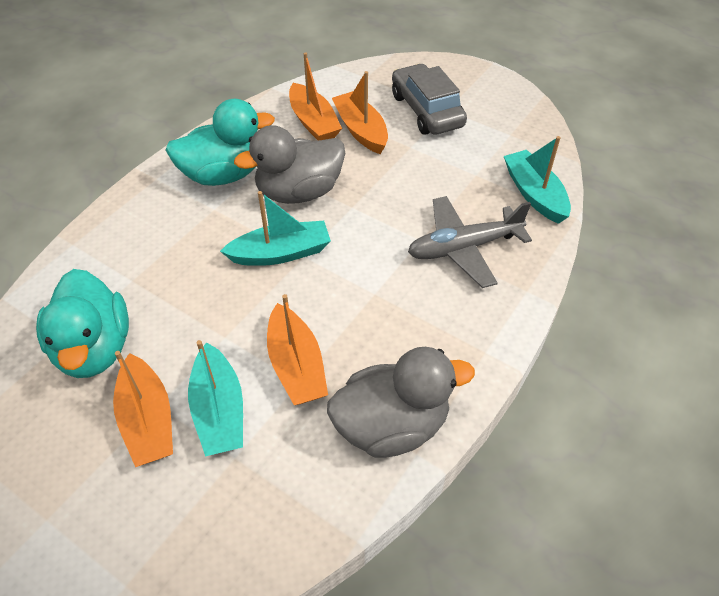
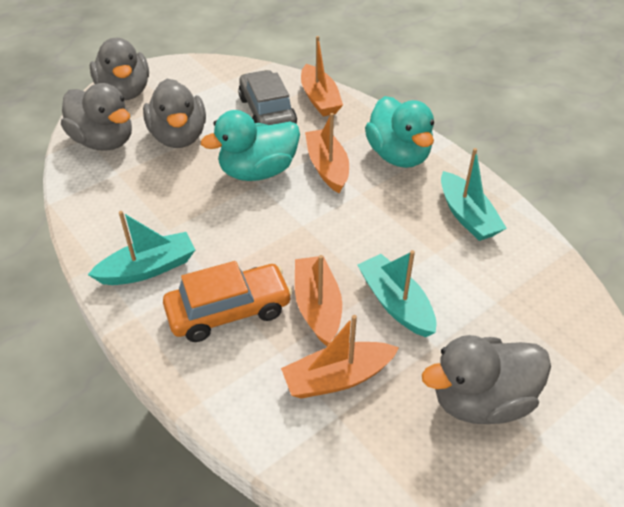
grey duck: [234,125,345,204] [327,347,475,458] = 2 -> [61,83,132,151] [90,38,149,100] [143,79,206,148] [422,335,551,424] = 4
grey plane: [408,196,532,288] = 1 -> none = 0
orange car: none = 0 -> [163,261,292,342] = 1

